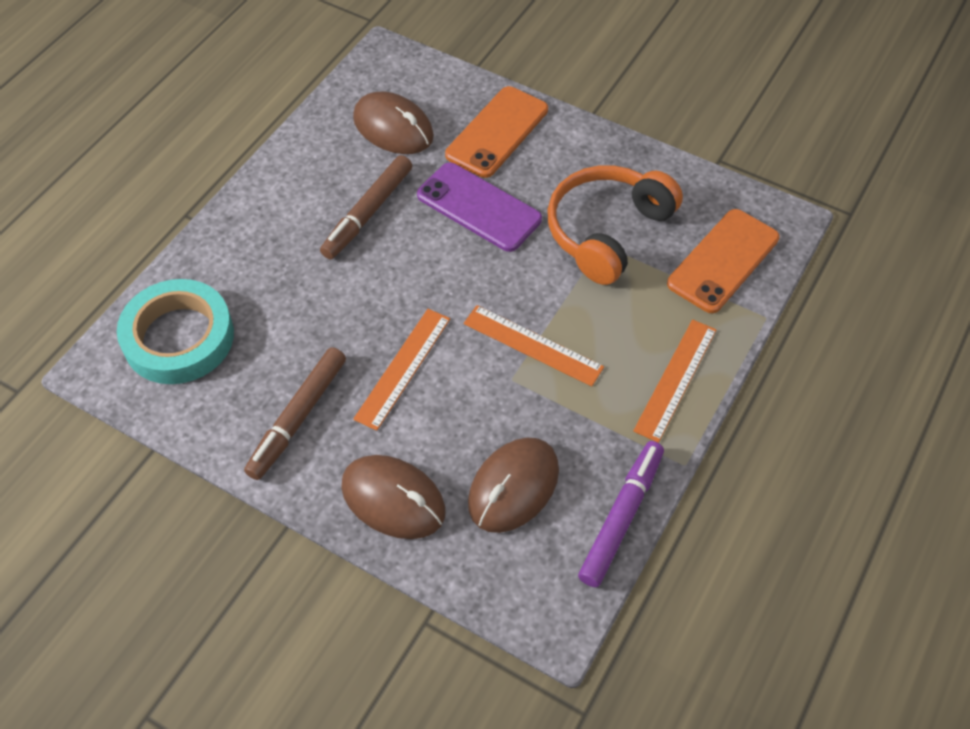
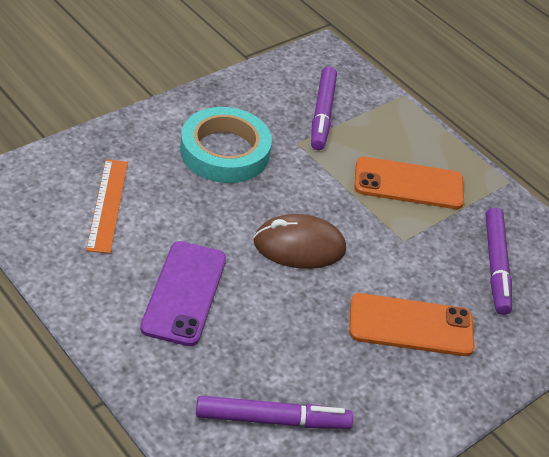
brown marker: [244,347,346,480] [320,155,412,259] = 2 -> none = 0
brown mouse: [341,455,446,539] [353,92,434,154] [468,438,559,533] = 3 -> [254,214,346,269] = 1
orange headphones: [547,165,683,285] = 1 -> none = 0
orange ruler: [353,309,450,431] [464,305,604,387] [633,319,717,443] = 3 -> [86,159,128,254] = 1
purple marker: [578,441,664,587] = 1 -> [196,396,353,429] [311,67,337,150] [485,207,512,315] = 3

